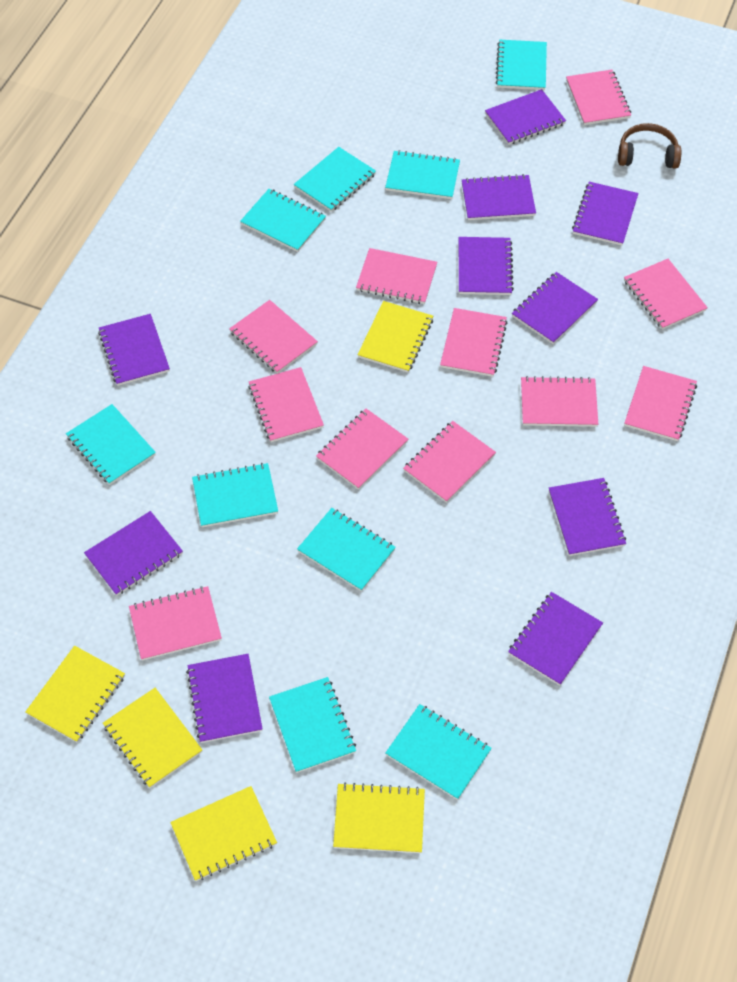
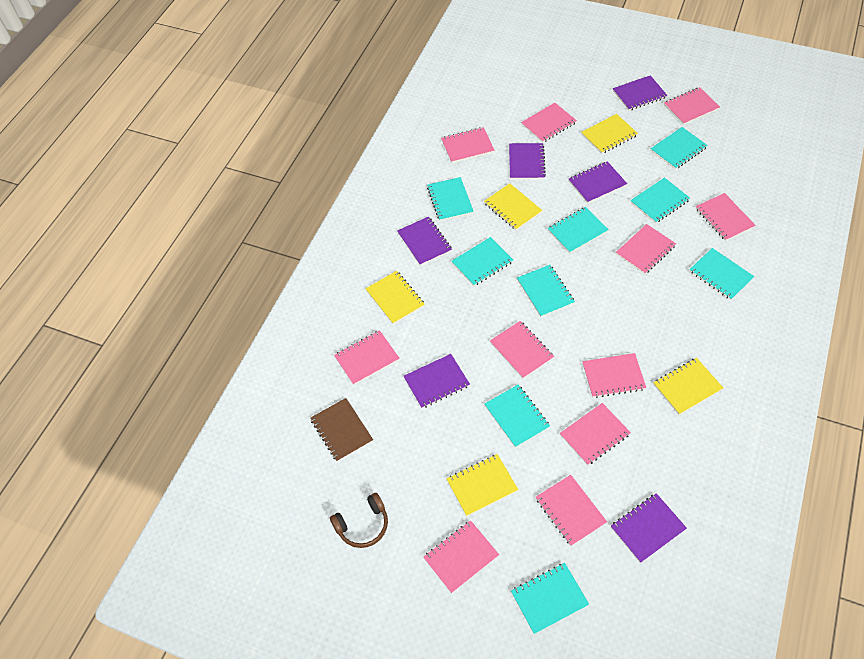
brown notebook: none = 0 -> [310,398,373,462] = 1
purple notebook: [84,511,183,596] [98,314,170,386] [186,654,263,743] [459,237,514,295] [462,174,536,220] [485,89,566,145] [508,592,603,686] [512,272,598,344] [549,478,626,556] [572,182,638,246] = 10 -> [397,217,452,266] [404,354,470,408] [509,143,546,179] [569,161,627,203] [611,493,687,563] [613,75,667,111] = 6

